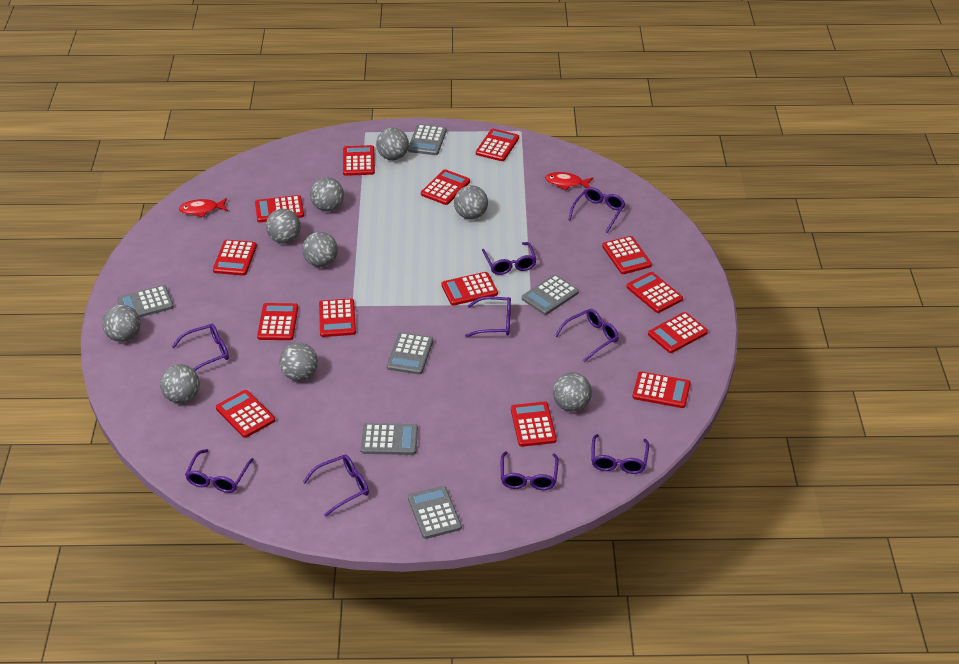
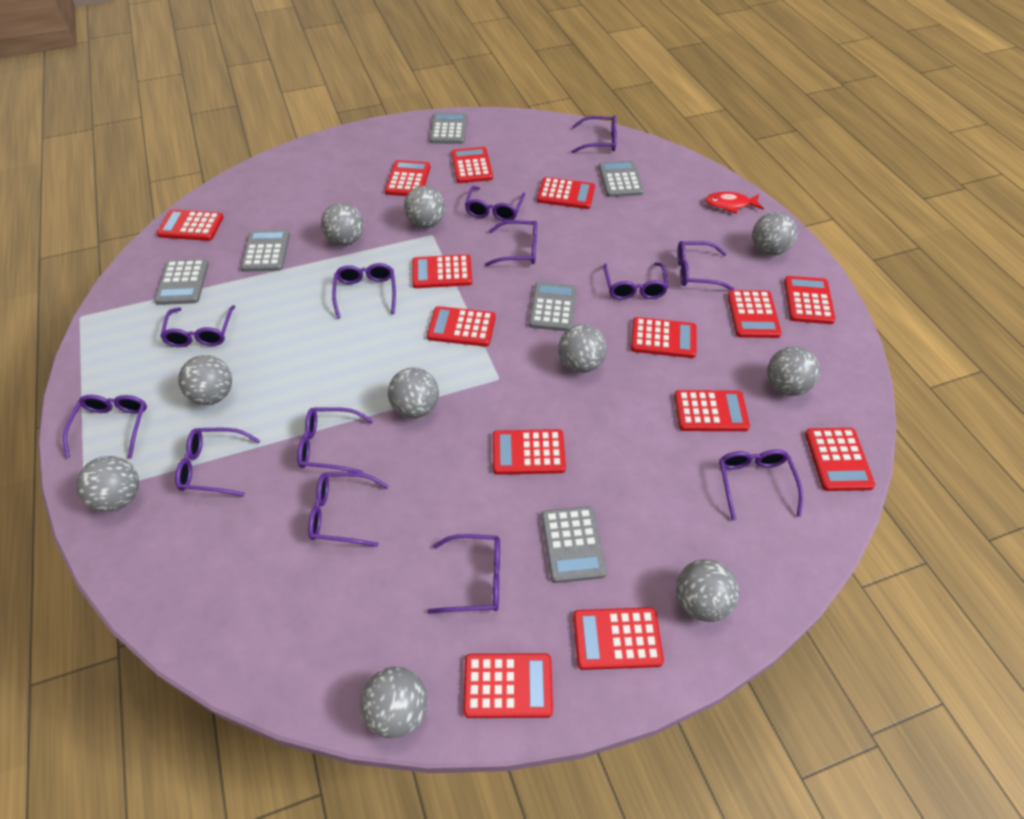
grey ball: [102,305,140,342] [160,364,200,403] [266,209,301,243] [279,343,318,381] [302,232,338,267] [310,177,344,211] [376,128,409,160] [454,185,488,219] [553,373,592,412] = 9 -> [76,456,139,512] [178,355,232,405] [321,202,364,245] [360,667,428,739] [388,368,439,418] [404,186,445,228] [558,324,607,373] [676,559,739,622] [752,212,797,255] [767,346,820,396] = 10
purple glasses: [172,324,229,371] [185,449,254,493] [303,455,369,517] [465,296,511,338] [482,242,537,275] [501,451,559,490] [555,309,619,362] [568,187,625,233] [591,434,649,474] = 9 -> [63,395,147,459] [160,305,235,347] [175,428,261,497] [297,407,373,473] [308,472,389,547] [332,263,396,319] [427,534,500,614] [465,186,525,221] [485,220,537,266] [571,115,617,153] [603,262,668,300] [677,241,734,290] [719,449,803,521] = 13
red fish: [179,198,228,217] [545,172,593,191] = 2 -> [705,192,764,214] = 1

